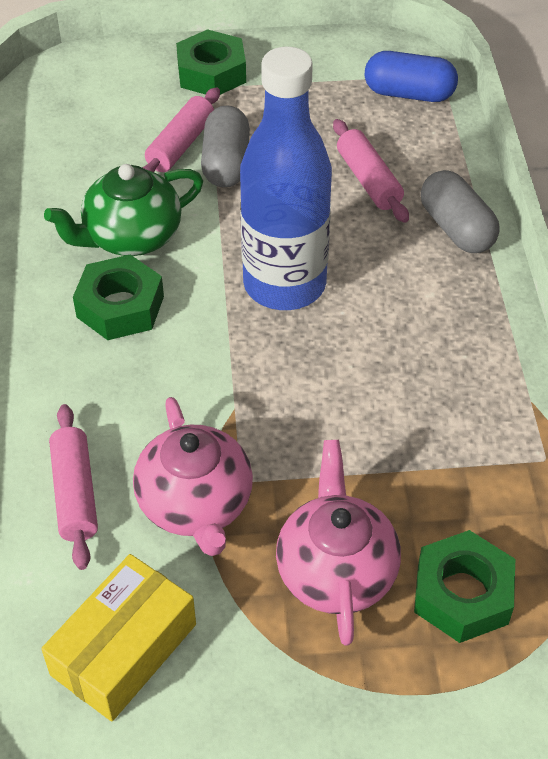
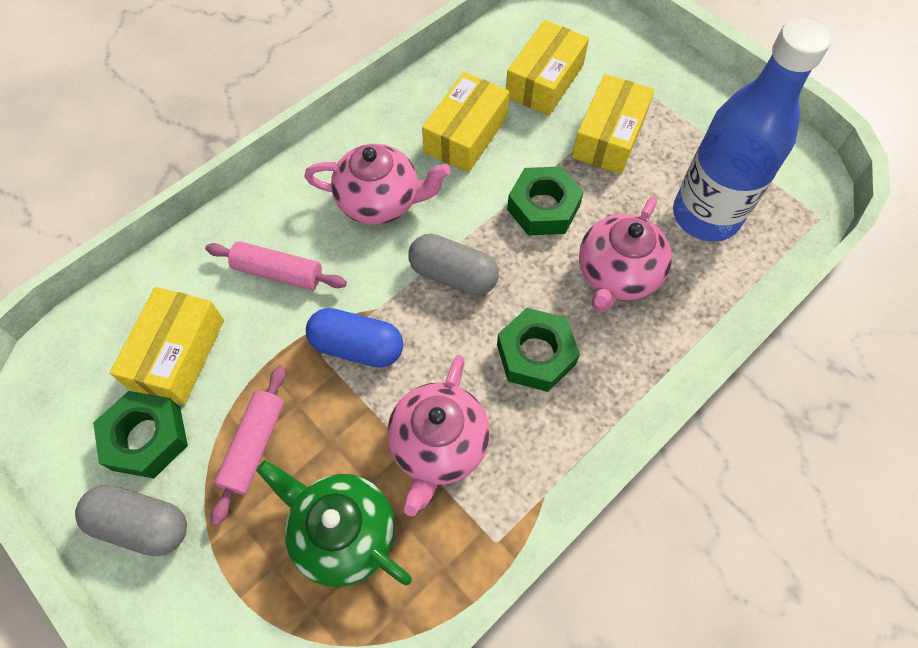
pink rolling pin: [49,404,98,570] [142,87,220,172] [333,119,409,223] = 3 -> [205,241,347,290] [211,365,286,526] = 2
pink teapot: [133,397,253,556] [276,440,401,646] = 2 -> [304,144,451,225] [387,355,490,516] [579,196,672,312] = 3
yellow box: [41,554,196,722] = 1 -> [110,287,224,404] [422,72,509,173] [506,20,589,116] [572,74,655,174] = 4

